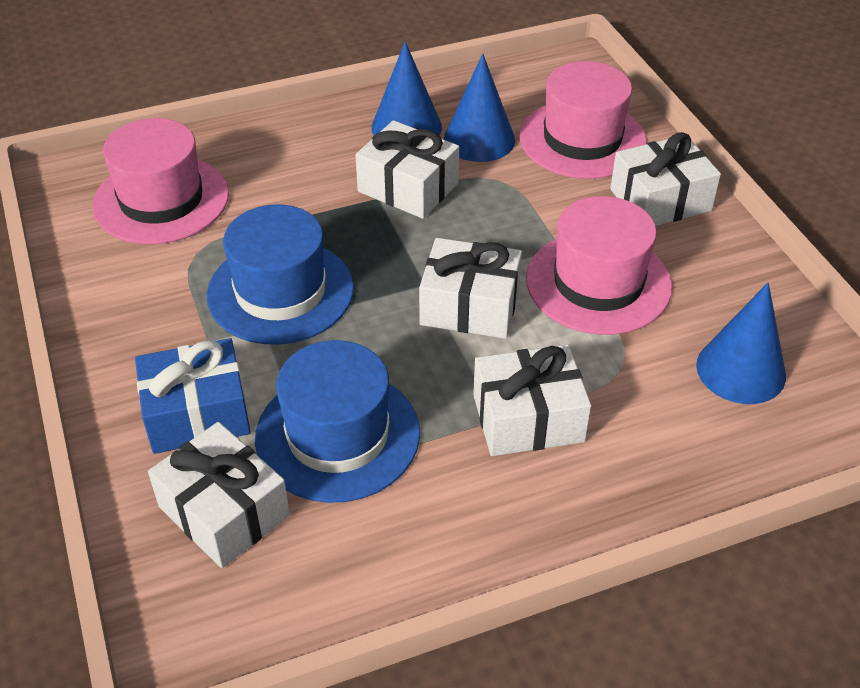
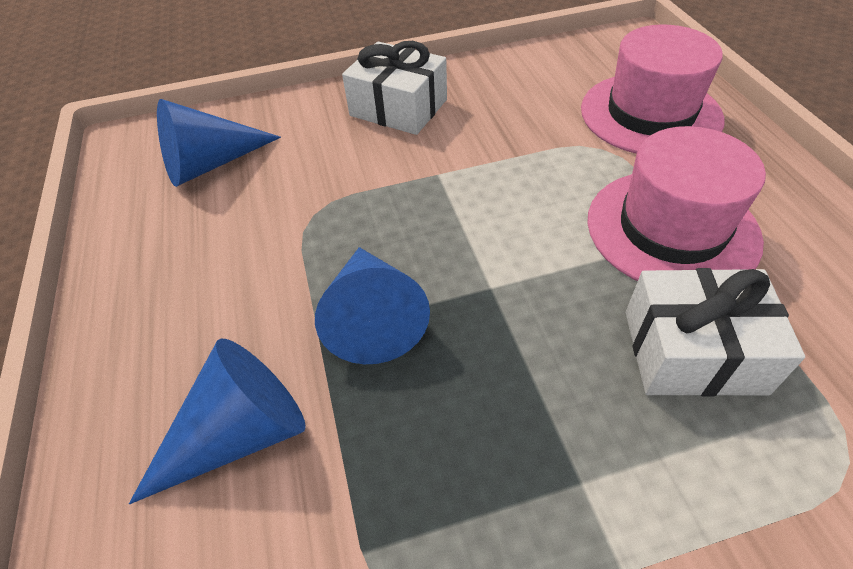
blue gift: [135,338,251,454] = 1 -> none = 0
blue hat: [207,204,354,345] [255,340,420,503] = 2 -> none = 0
pink hat: [92,118,229,244] [519,61,647,179] [526,196,672,335] = 3 -> [581,25,724,154] [587,126,766,281] = 2
white gift: [148,422,290,568] [356,120,459,219] [419,238,522,339] [473,345,591,456] [610,132,721,226] = 5 -> [342,41,447,135] [626,268,805,397] = 2

